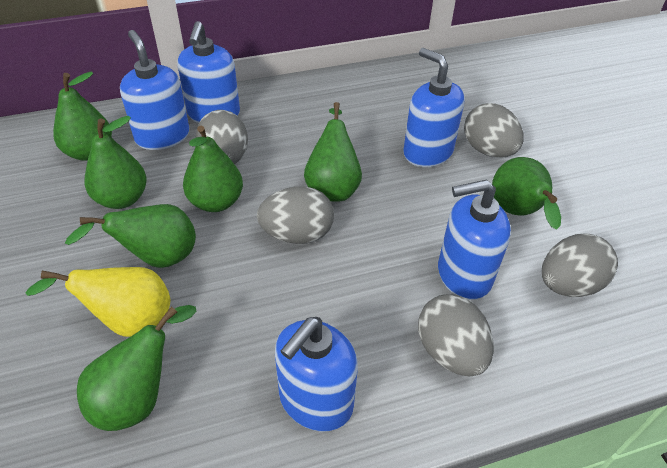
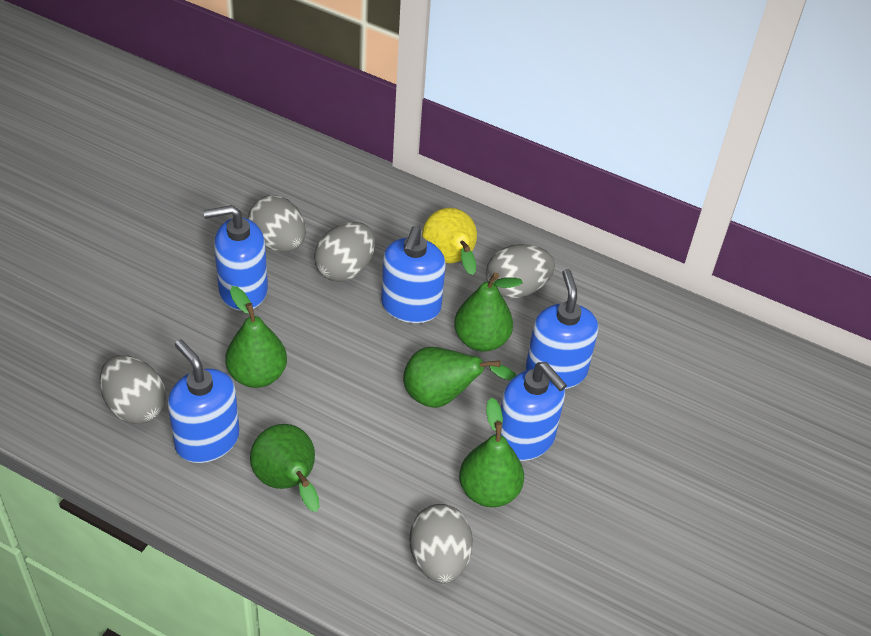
green pear: [53,71,112,161] [65,204,196,268] [77,305,196,431] [84,116,147,209] [183,126,243,212] [304,102,362,202] [492,157,561,230] = 7 -> [225,286,287,388] [250,424,320,512] [403,347,516,408] [454,273,523,352] [459,397,524,507] = 5

